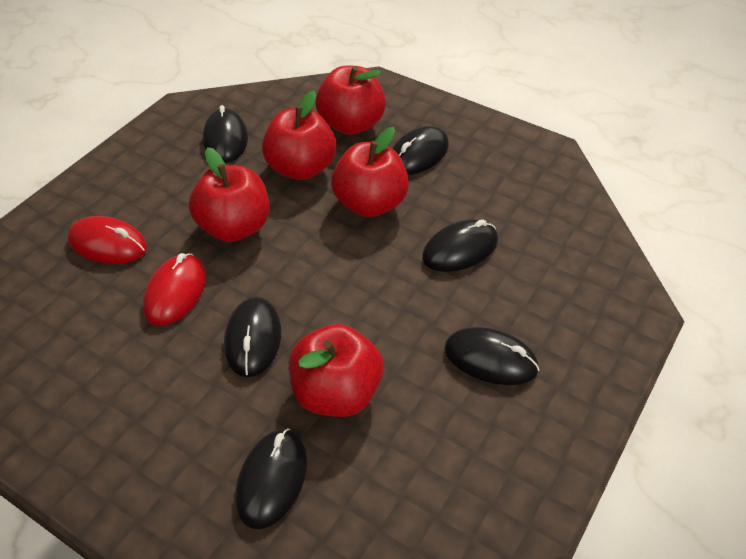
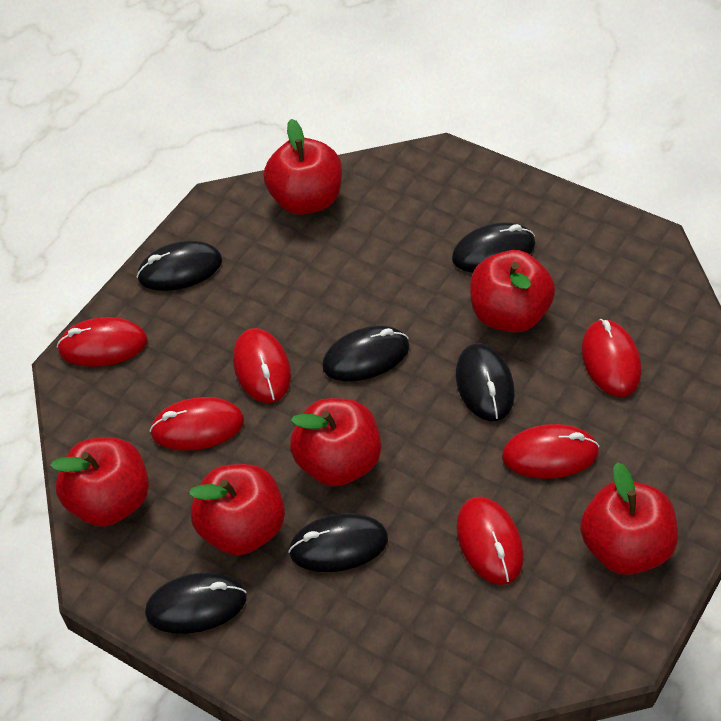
red apple: [189,147,270,242] [262,90,336,180] [289,324,384,417] [316,66,386,135] [331,127,409,217] = 5 -> [50,437,149,527] [189,464,285,555] [264,119,342,215] [290,398,381,486] [470,250,555,333] [580,462,678,575] = 6
red mouse: [68,216,147,264] [143,253,206,326] = 2 -> [57,317,148,367] [149,397,244,451] [233,328,291,403] [457,497,524,585] [502,424,600,479] [582,319,641,397] = 6

